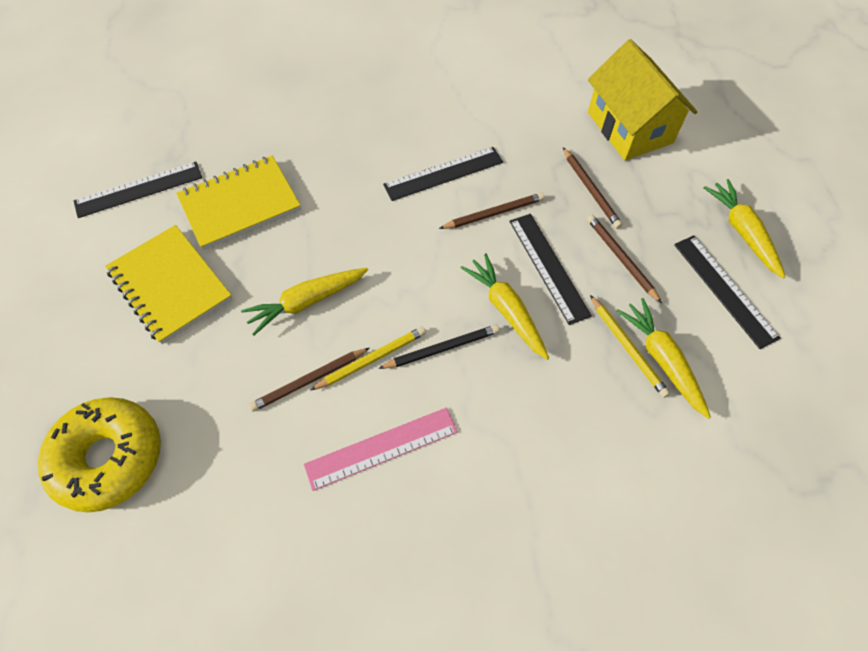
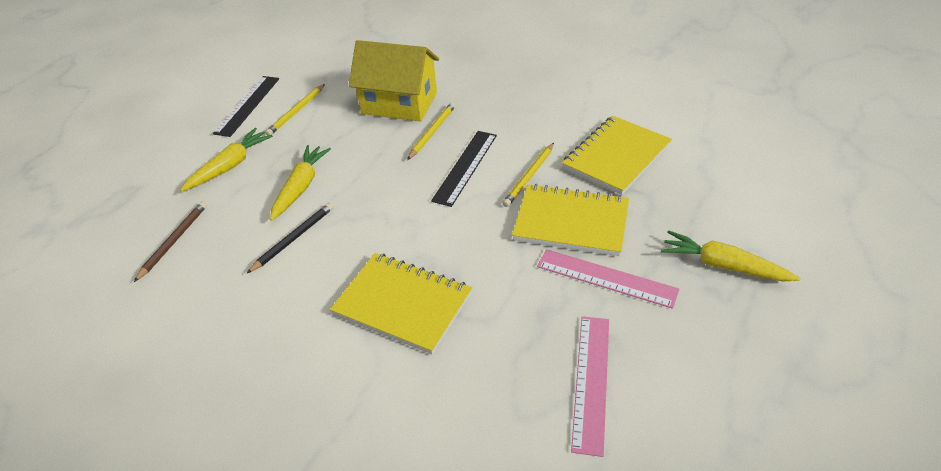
black ruler: [74,162,202,218] [383,147,503,201] [509,214,592,325] [674,235,781,349] = 4 -> [213,76,279,137] [431,131,497,207] = 2
brown pencil: [249,348,370,412] [439,193,545,229] [563,147,622,229] [587,215,662,304] = 4 -> [134,201,207,282] = 1
pink ruler: [304,407,458,491] = 1 -> [537,249,679,309] [571,316,609,457] = 2
yellow carrot: [241,268,368,335] [461,254,549,360] [616,298,711,419] [704,179,785,279] = 4 -> [180,128,273,192] [270,145,331,221] [661,230,801,281] = 3
yellow donut: [37,398,161,512] = 1 -> none = 0
yellow notebook: [105,225,232,344] [176,156,301,250] = 2 -> [330,253,472,355] [512,184,629,256] [562,116,672,195] = 3
yellow pencil: [310,327,426,391] [590,295,670,398] = 2 -> [265,84,325,136] [407,102,456,160] [503,143,554,207] = 3

